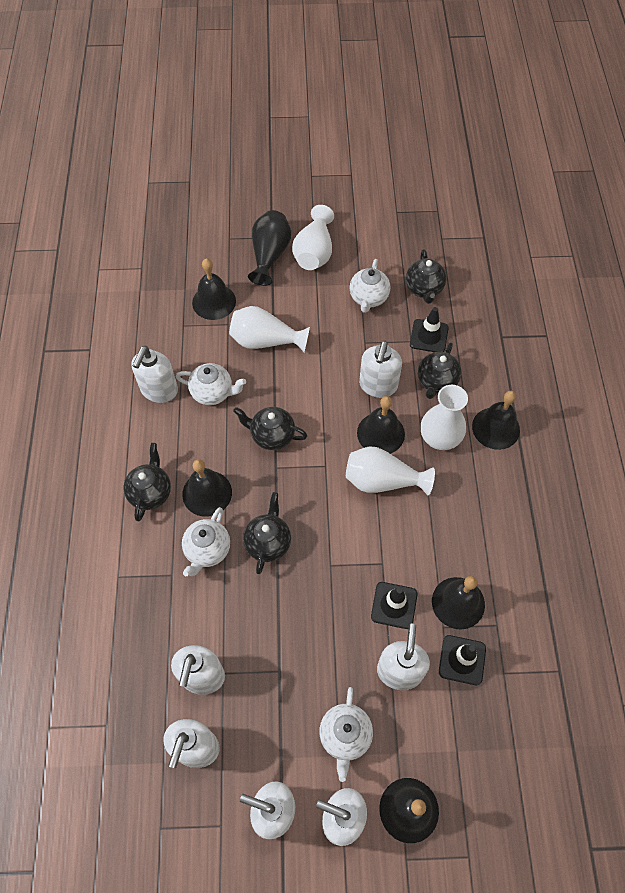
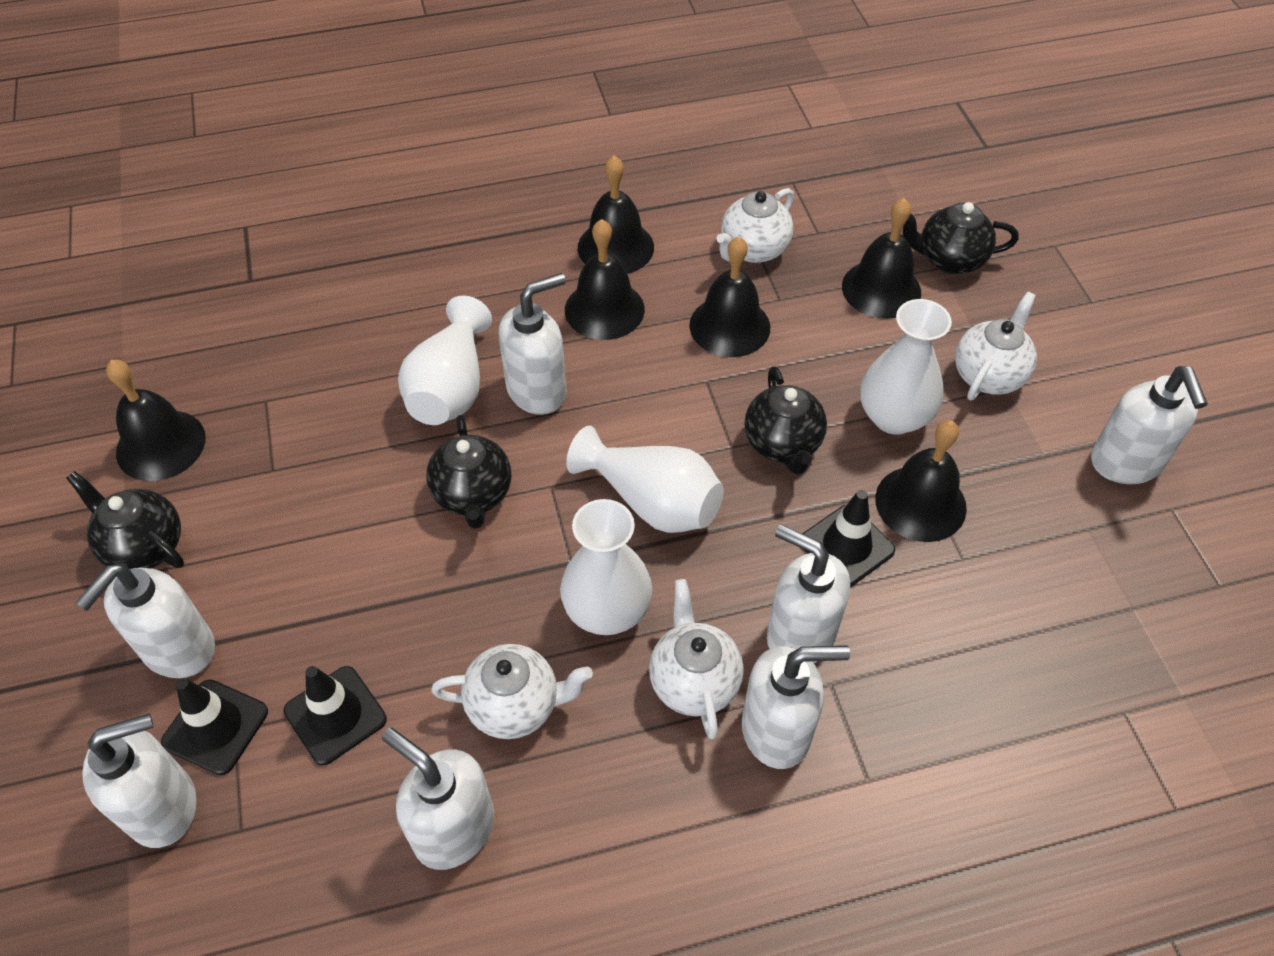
black teapot: [123,443,171,521] [233,407,307,450] [243,492,291,574] [406,249,446,304] [418,342,461,399] = 5 -> [66,471,184,569] [426,415,511,529] [744,366,827,475] [903,202,1019,274] = 4
black vase: [248,210,291,286] = 1 -> none = 0

